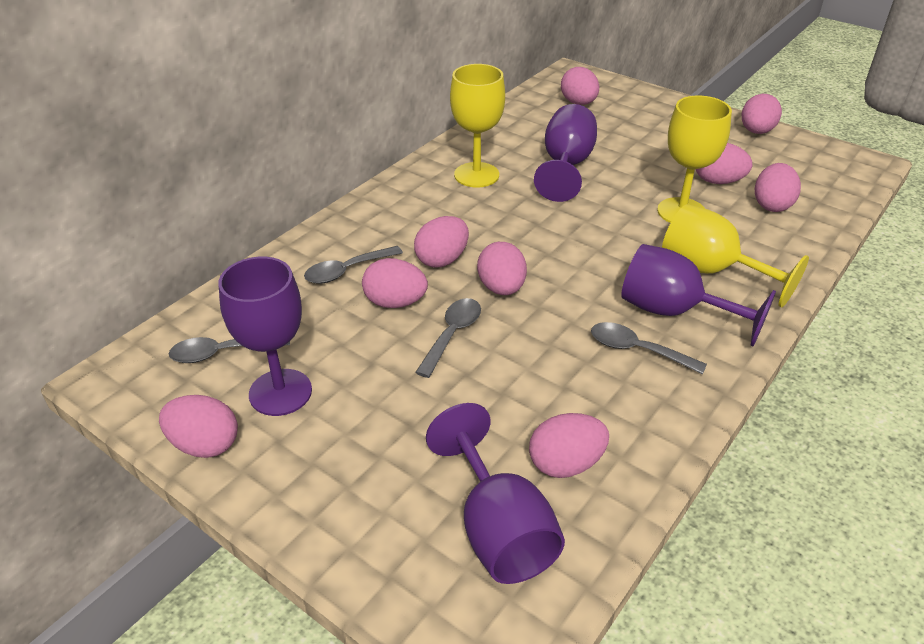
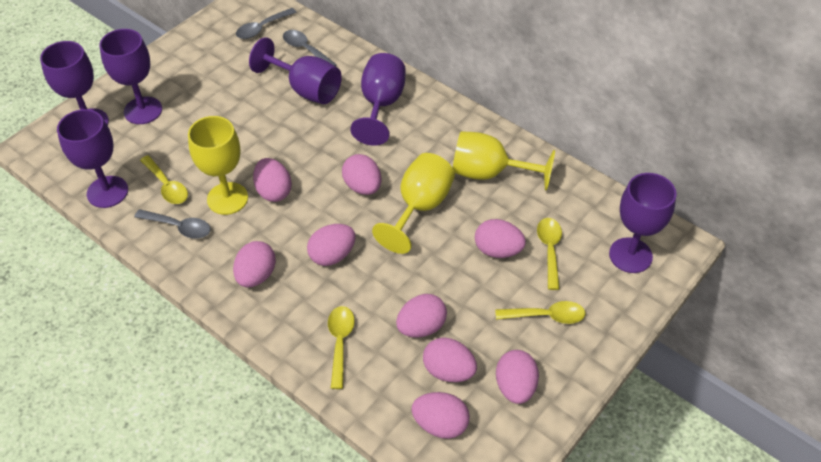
grey spoon: [169,337,290,363] [304,246,403,284] [415,298,481,378] [591,322,707,374] = 4 -> [134,209,211,239] [236,8,297,39] [283,30,337,67] = 3
purple goblet: [219,257,312,416] [426,403,565,584] [534,104,597,202] [621,244,776,346] = 4 -> [40,41,109,125] [57,109,128,208] [99,29,162,124] [249,37,342,104] [350,53,406,146] [609,173,676,273] = 6
yellow spoon: none = 0 -> [140,155,188,204] [328,306,355,389] [495,301,586,324] [537,218,562,290] = 4

